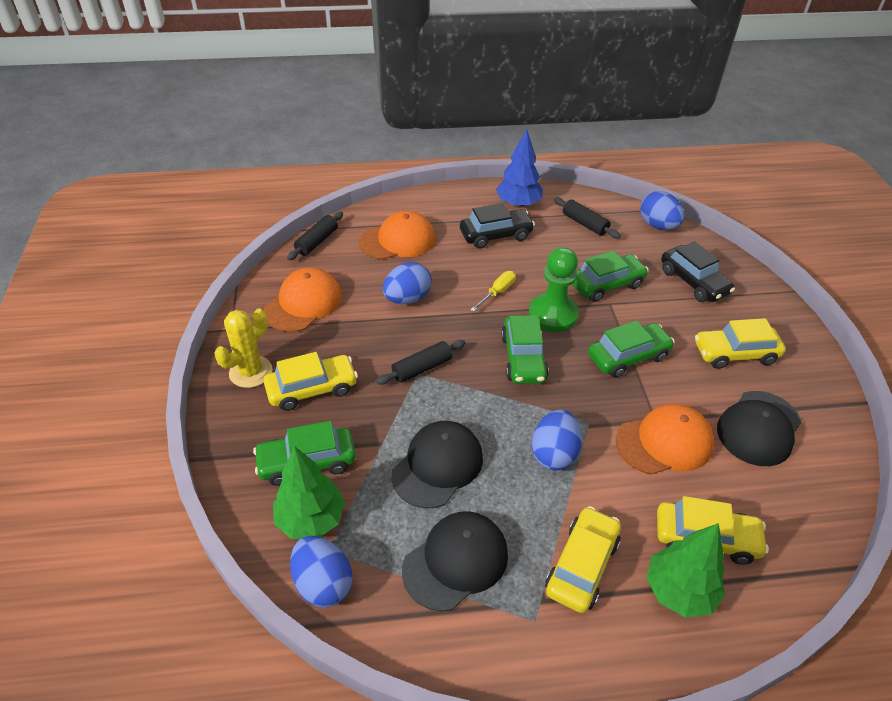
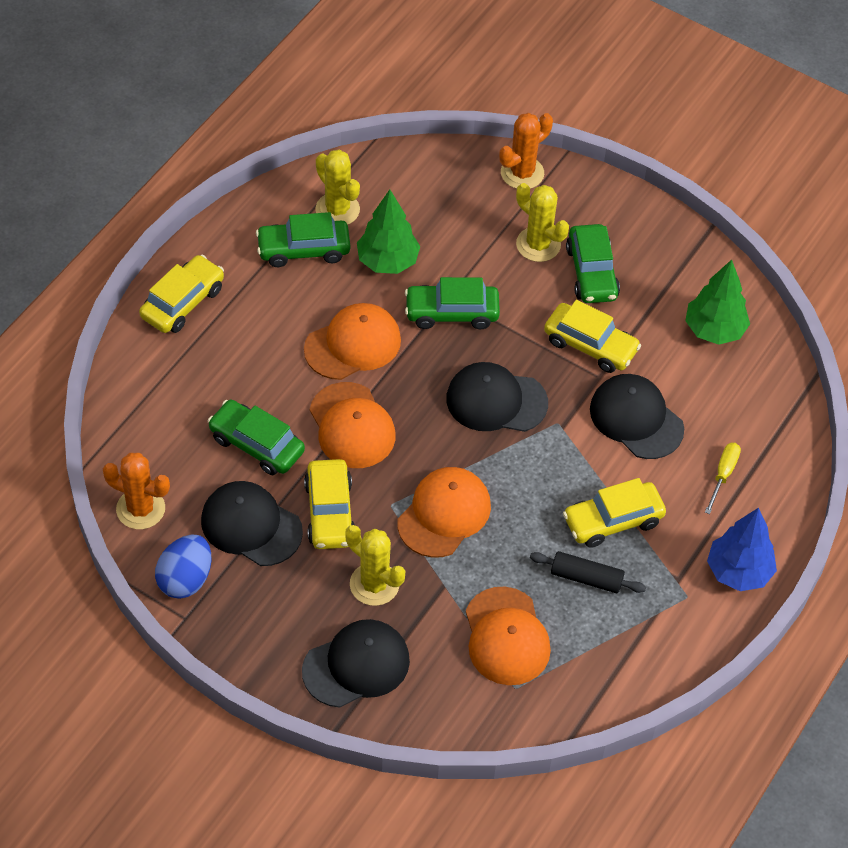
black cap: [391,421,483,508] [402,511,508,611] [717,391,802,466] = 3 -> [201,481,303,566] [302,619,410,708] [446,362,548,432] [590,374,684,459] = 4
black car: [460,203,535,249] [661,241,735,302] = 2 -> none = 0
black rolling pin: [287,212,343,260] [376,340,465,385] [554,197,621,238] = 3 -> [530,551,646,594] = 1
blue egg: [290,536,353,608] [383,262,432,304] [532,410,582,471] [640,191,684,230] = 4 -> [155,534,211,599] = 1
green pawn: [529,247,579,332] = 1 -> none = 0
orange cactus: none = 0 -> [103,453,170,529] [499,113,553,189] = 2
orange cap: [264,268,342,332] [359,211,435,260] [616,404,714,475] = 3 -> [304,303,401,380] [310,382,396,468] [398,467,491,558] [466,587,551,685] = 4
yellow cactus: [214,308,272,388] = 1 -> [315,150,360,225] [345,525,405,606] [516,183,569,262] = 3

